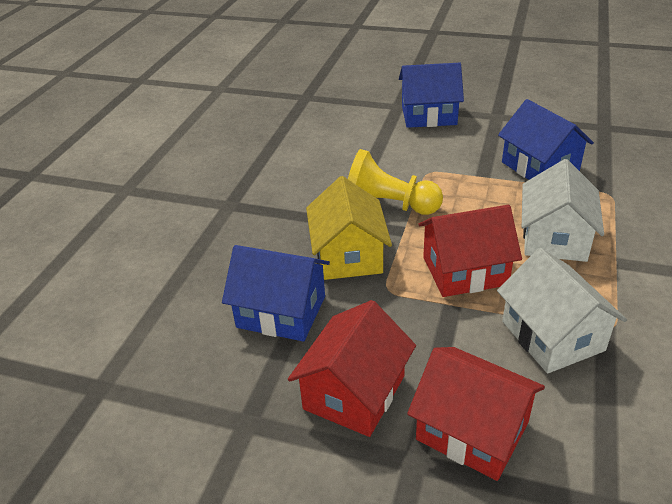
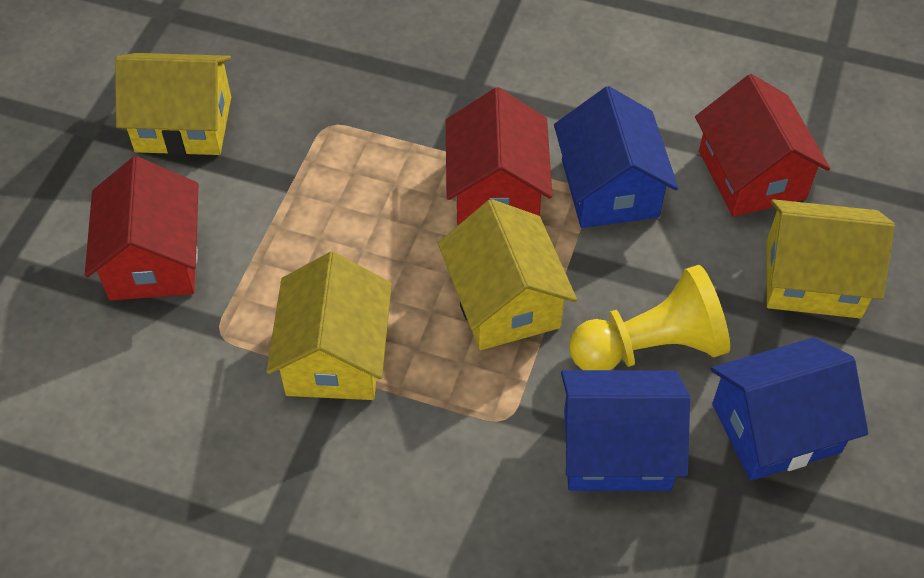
white house: [497,248,627,373] [522,159,604,262] = 2 -> none = 0
yellow house: [306,176,392,280] = 1 -> [115,53,231,155] [266,252,392,400] [438,199,577,350] [767,199,895,319] = 4

